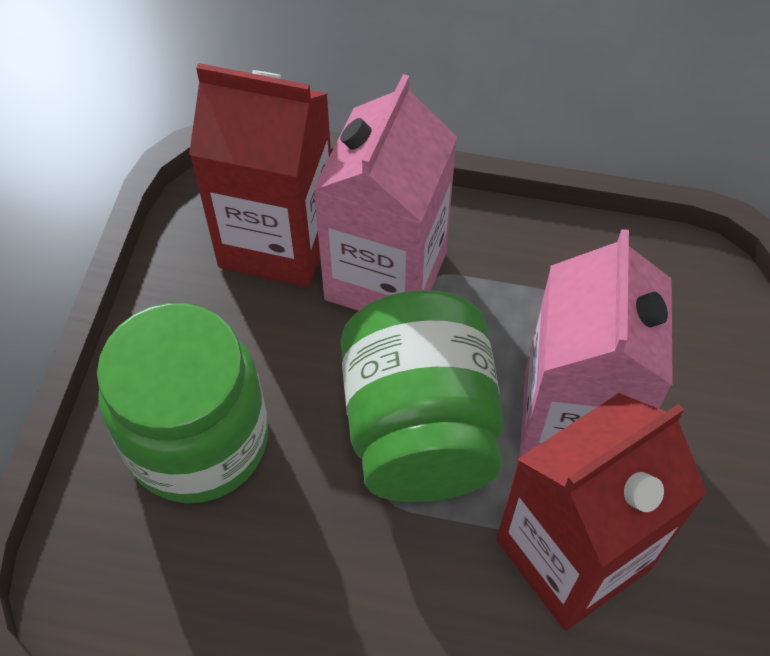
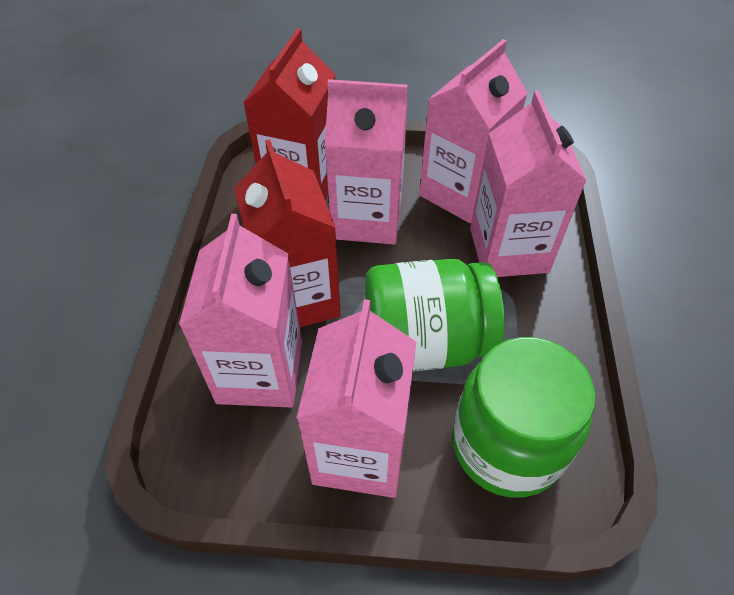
pink carton: [313,74,457,311] [519,229,673,458] = 2 -> [179,214,302,408] [297,299,416,498] [325,79,408,245] [419,39,528,223] [470,91,587,277] = 5

